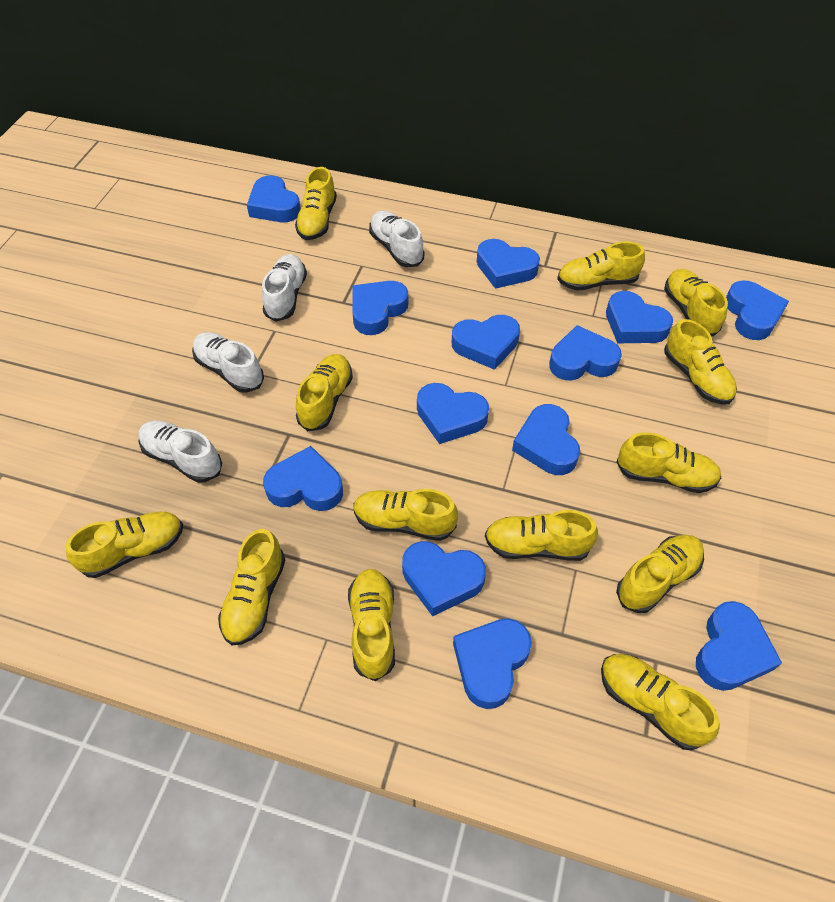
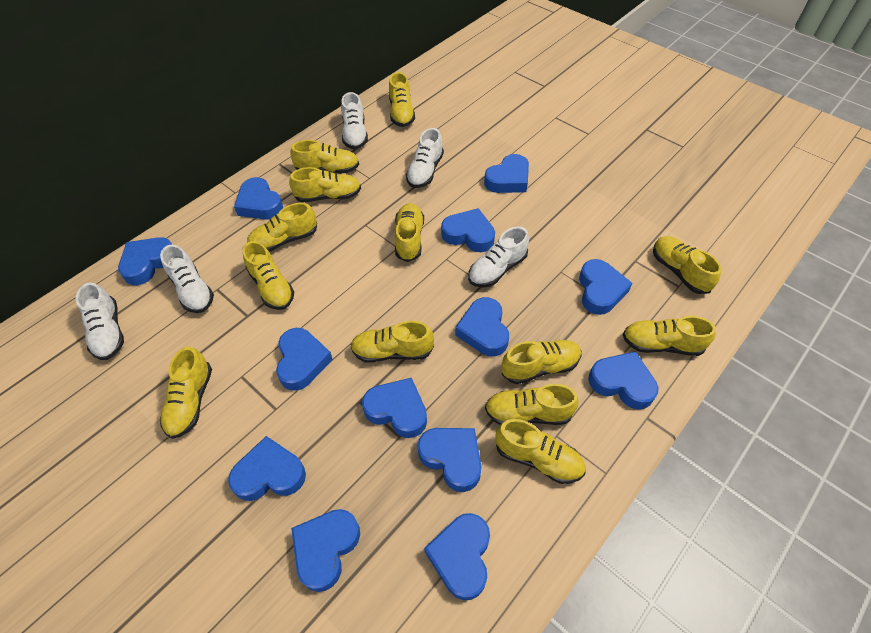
white shoe: [139,421,222,483] [192,332,264,393] [262,254,307,322] [369,211,424,267] = 4 -> [76,282,124,360] [160,245,214,313] [341,92,368,149] [406,128,444,188] [468,226,529,287] = 5

